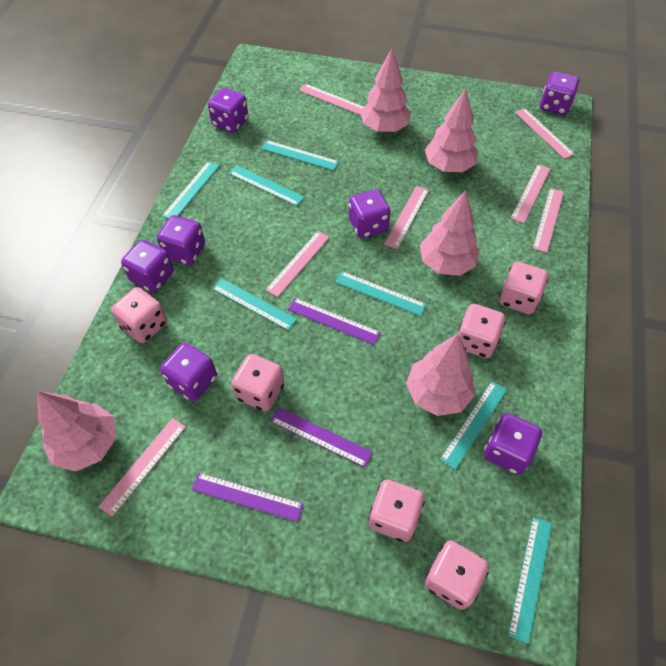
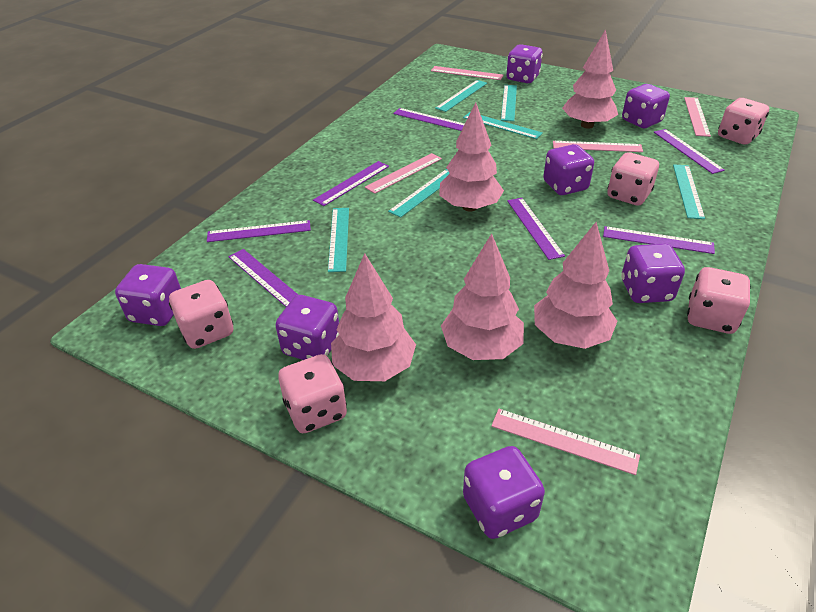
pink dice: [111,287,167,343] [231,354,284,411] [369,479,425,542] [425,540,489,610] [458,304,505,358] [499,262,549,315] = 6 -> [169,280,233,349] [278,354,347,433] [607,152,659,205] [687,267,751,334] [718,98,769,145] = 5
pink ruler: [98,418,186,517] [265,231,330,297] [299,84,364,115] [384,186,429,249] [511,164,551,223] [515,108,575,159] [533,188,564,253] = 7 -> [365,153,442,194] [431,66,503,80] [491,409,640,475] [553,141,643,152] [684,97,711,137] = 5
purple ruler: [191,473,303,522] [270,407,373,467] [288,298,381,345] = 3 -> [207,220,311,242] [228,249,298,307] [313,161,389,206] [393,108,465,131] [507,198,565,260] [603,226,715,254] [654,129,725,174] = 7
turquoise ruler: [162,161,219,218] [212,278,297,331] [229,166,305,206] [261,140,339,171] [335,271,427,316] [440,381,507,470] [508,517,552,644] = 7 -> [328,208,349,272] [388,169,450,218] [435,80,487,112] [463,112,543,139] [501,85,517,121] [673,164,705,219] = 6

